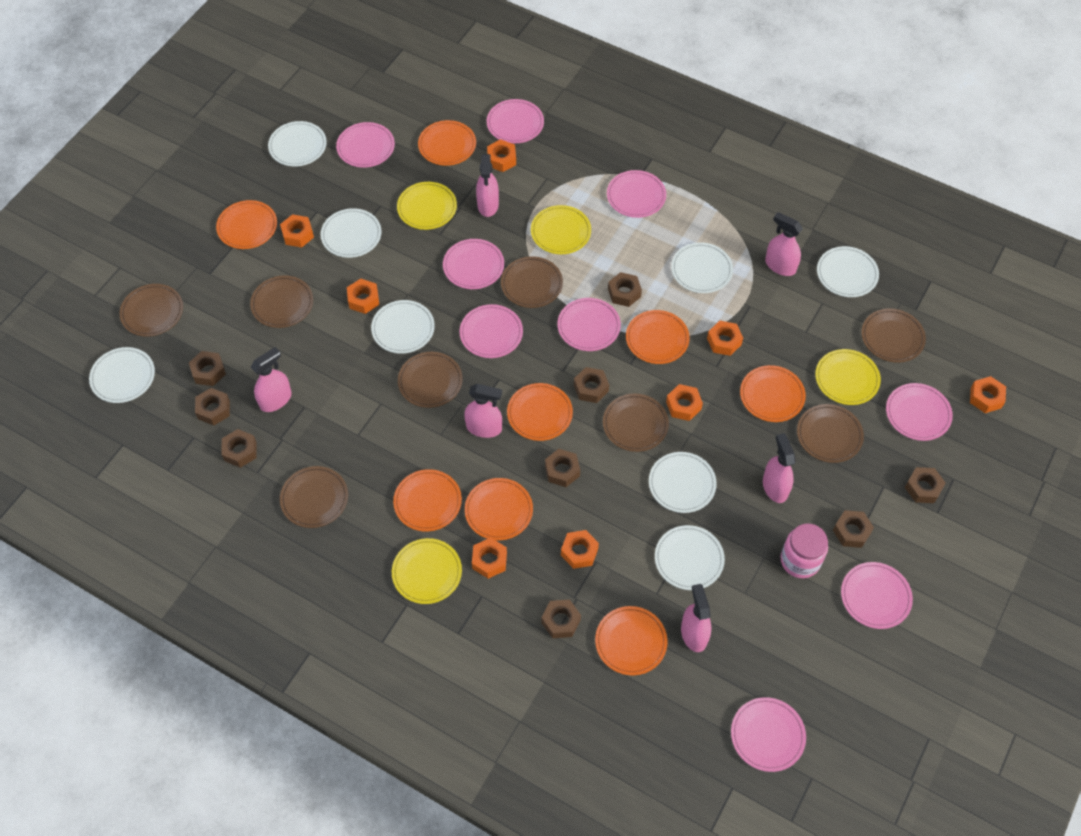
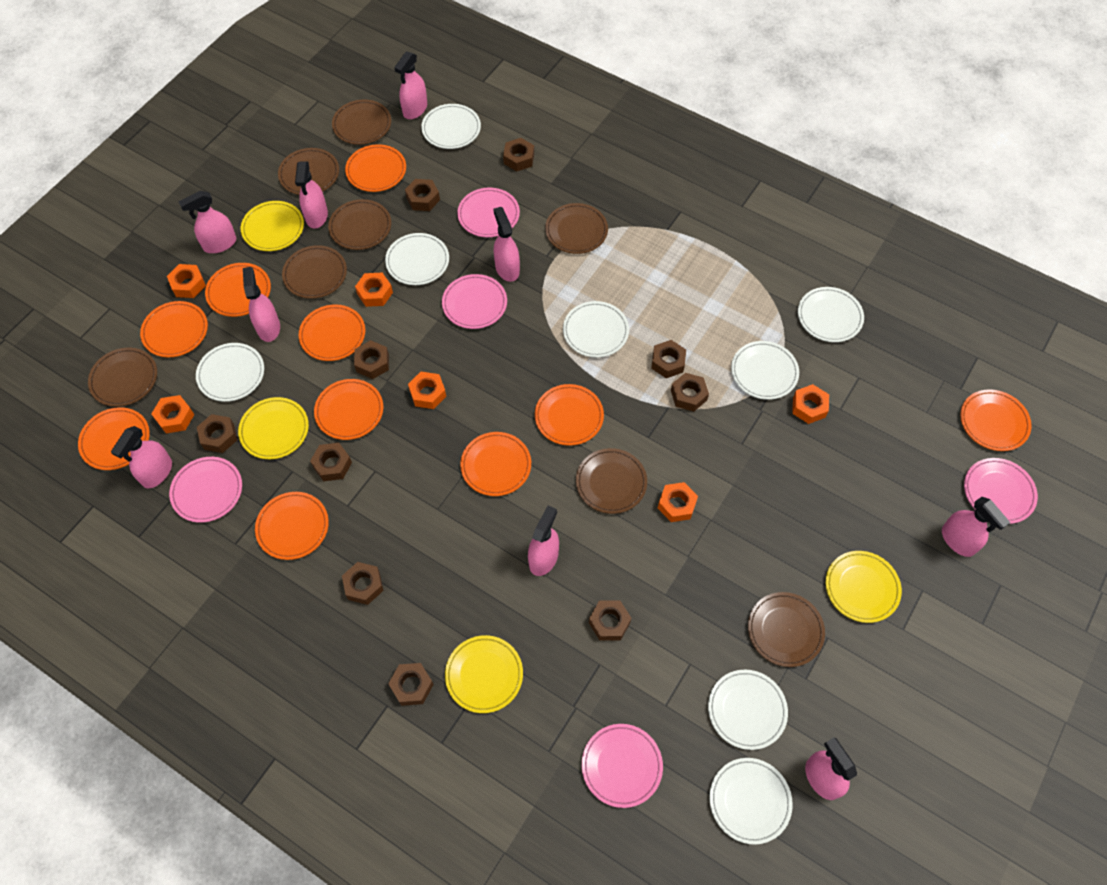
brown nut: [189,351,226,386] [195,388,230,425] [221,429,256,468] [541,599,581,638] [545,449,580,487] [574,367,609,403] [608,272,642,307] [833,510,874,548] [905,467,946,503] = 9 -> [197,414,237,453] [310,443,352,481] [342,562,384,605] [354,340,389,379] [388,663,434,706] [405,179,440,211] [503,138,534,171] [589,600,631,641] [651,340,686,378] [671,373,709,412] = 10
orange nut: [280,214,314,248] [347,279,379,314] [472,538,507,579] [487,139,516,172] [561,530,599,569] [666,384,703,421] [707,321,743,356] [970,376,1006,413] = 8 -> [151,395,195,433] [167,264,206,298] [355,273,393,307] [408,372,446,409] [658,482,698,522] [792,384,829,424] = 6
orange plate: [216,200,277,249] [393,469,462,531] [418,120,476,166] [465,478,533,540] [507,383,573,441] [595,606,668,675] [626,310,690,364] [740,365,806,422] = 8 -> [78,407,150,470] [140,301,208,357] [205,263,271,317] [255,492,329,560] [299,304,365,361] [314,379,383,440] [345,144,406,192] [460,432,531,496] [535,384,604,446] [960,389,1032,451] = 10
pink jar: [781,523,828,578] = 1 -> none = 0
pink plate: [336,122,395,168] [443,239,504,289] [460,304,523,358] [487,99,544,143] [558,298,621,351] [607,170,666,218] [731,697,806,772] [841,562,913,629] [886,383,953,441] = 9 -> [169,457,242,523] [442,274,507,329] [457,188,520,237] [582,724,663,808] [964,458,1038,524] = 5
pink spray bottle: [250,347,291,412] [464,384,502,438] [476,154,499,217] [681,584,711,652] [763,433,796,503] [765,212,803,276] = 6 -> [111,426,172,488] [179,191,236,253] [243,267,280,342] [295,162,328,229] [394,51,427,119] [493,207,520,282] [528,505,559,576] [805,737,857,800] [942,497,1010,557] = 9

